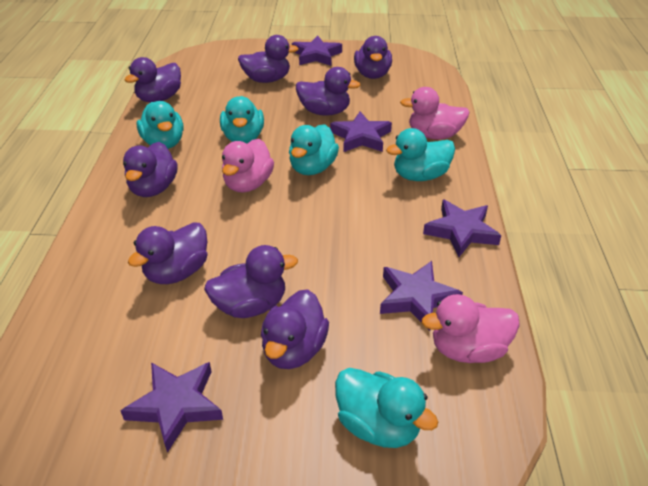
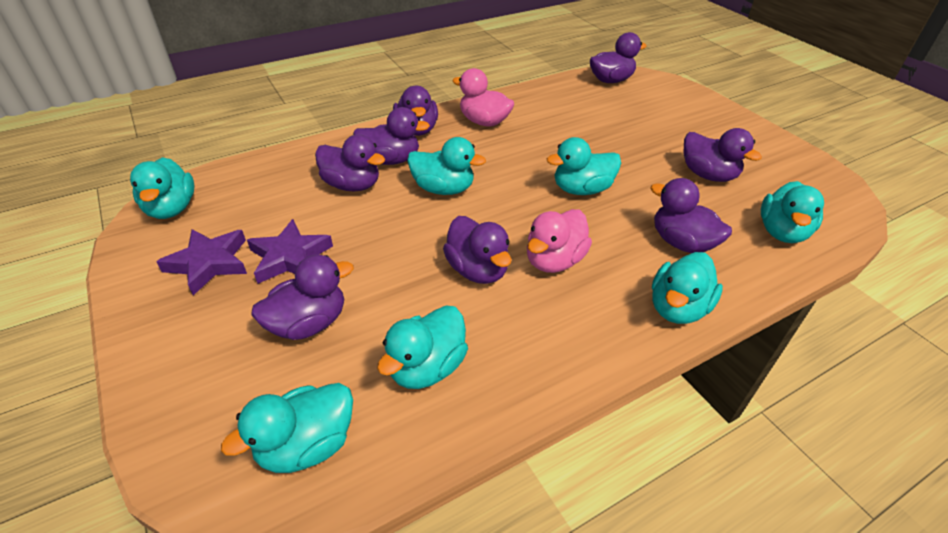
pink duck: [222,139,274,193] [400,87,469,139] [422,294,520,363] = 3 -> [452,68,514,127] [527,209,592,273] = 2
purple star: [120,362,223,453] [292,36,342,66] [330,112,392,152] [380,261,463,331] [423,200,501,257] = 5 -> [156,229,247,295] [247,219,333,284] = 2
turquoise duck: [137,101,183,149] [220,96,264,144] [289,124,339,175] [335,368,438,448] [386,128,455,181] = 5 -> [130,157,194,219] [221,383,353,473] [377,305,468,389] [407,137,486,195] [547,137,621,195] [652,252,723,324] [761,181,824,243] = 7

